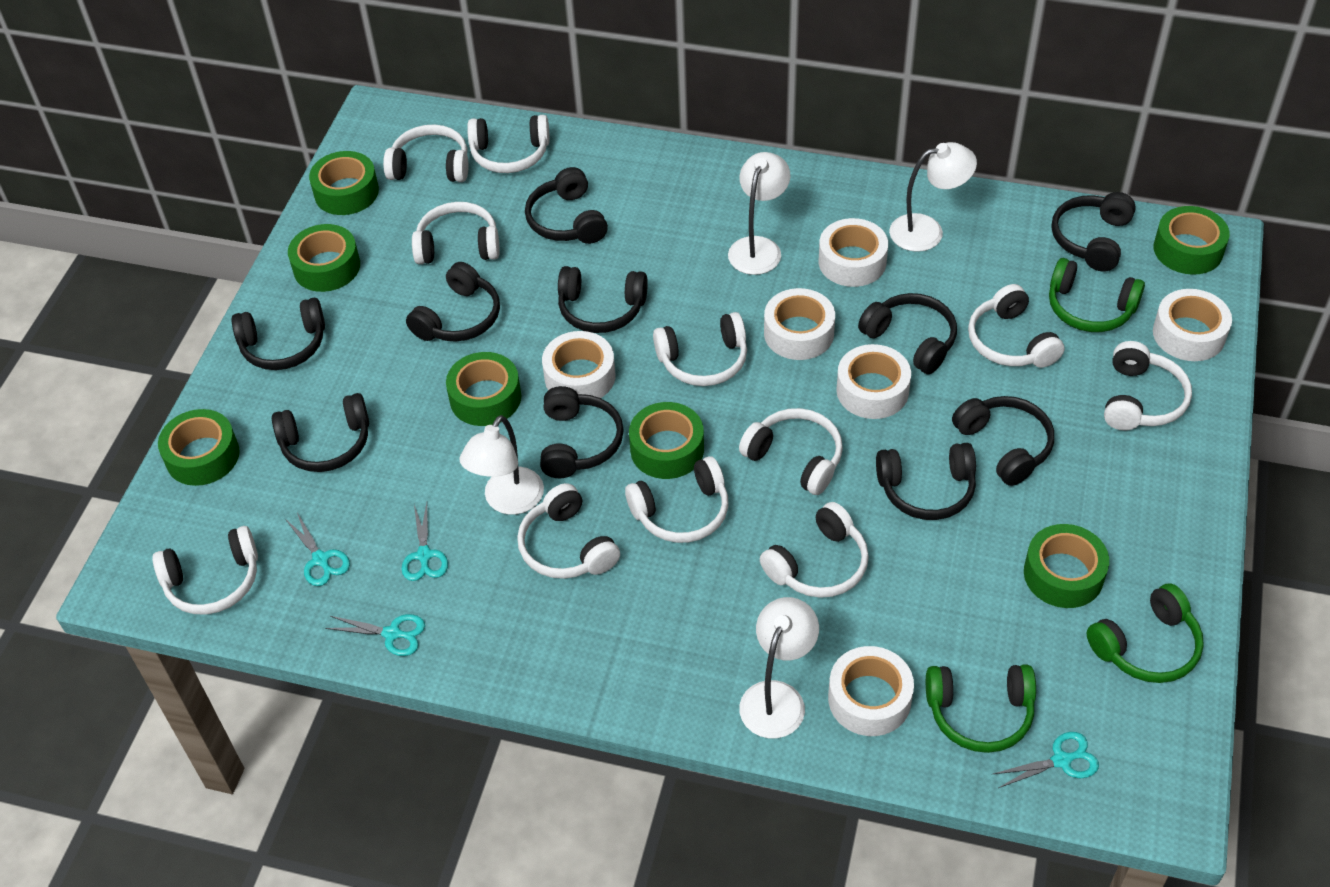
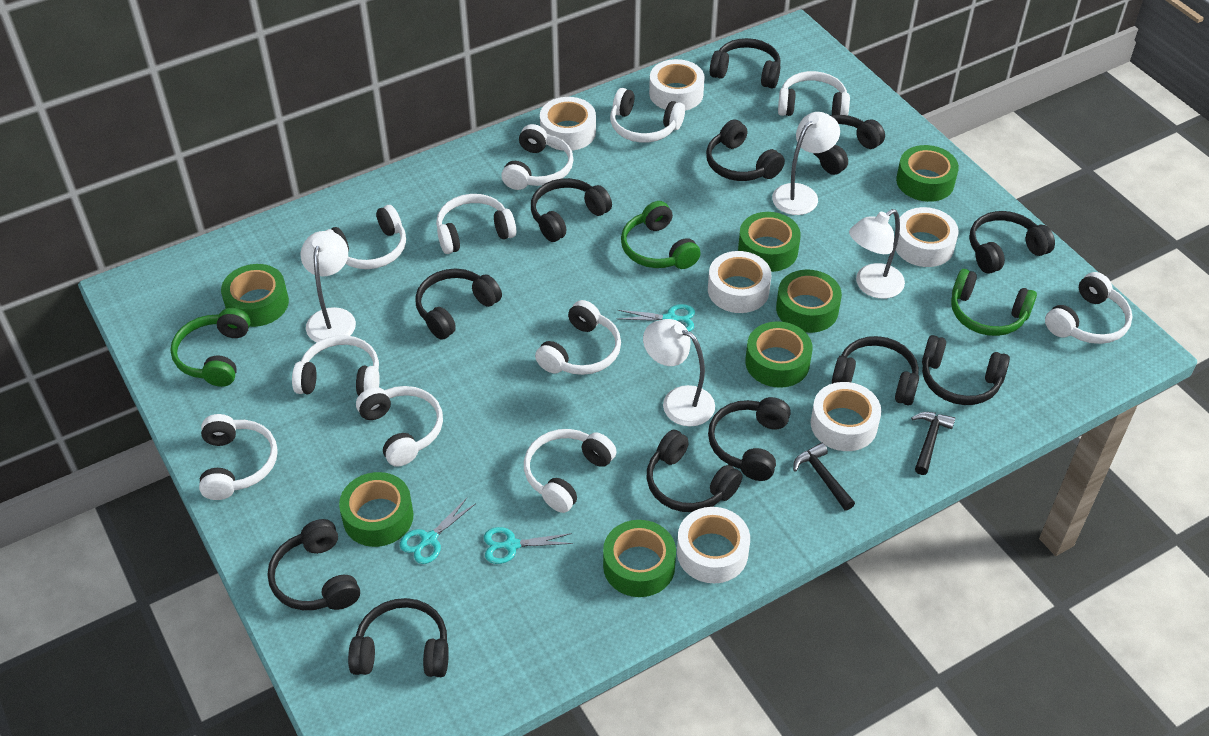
black hammer: none = 0 -> [793,443,855,511] [911,412,955,475] = 2
black headphones: [232,298,325,370] [272,393,369,472] [406,262,500,342] [525,167,608,244] [540,386,624,478] [558,266,648,333] [858,293,957,374] [876,443,976,520] [952,396,1054,486] [1051,192,1136,272] = 10 -> [268,519,360,610] [348,598,449,677] [415,269,502,340] [531,178,612,242] [647,430,743,512] [706,119,785,181] [708,397,791,481] [710,38,781,89] [813,115,885,175] [832,336,919,406] [922,335,1010,405] [969,211,1055,274] = 12
turquoise scissors: [285,513,350,586] [325,614,425,656] [402,503,448,581] [993,732,1099,788] = 4 -> [400,498,475,564] [484,527,573,564] [618,304,695,332] = 3

